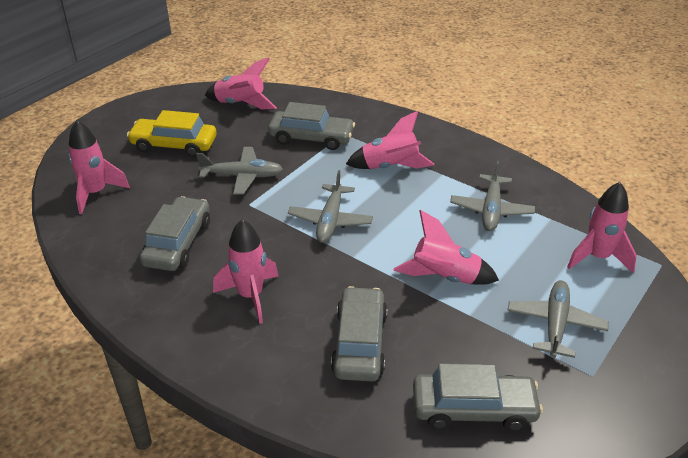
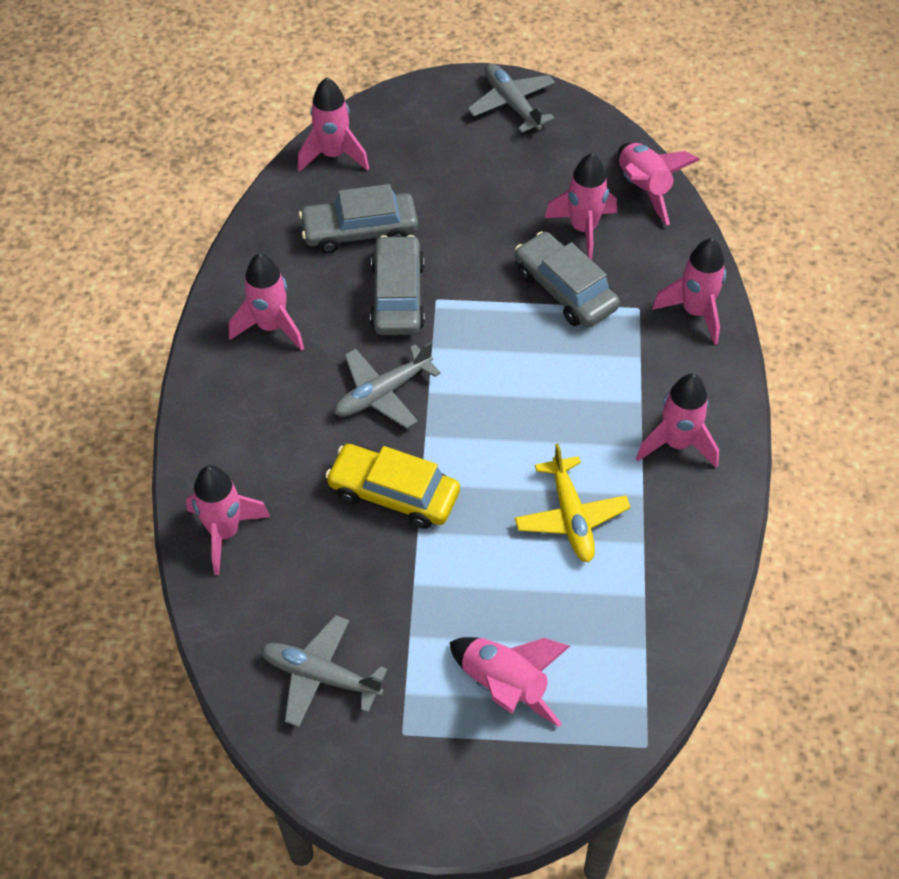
grey car: [140,196,210,271] [268,102,355,150] [331,286,388,382] [413,363,543,431] = 4 -> [299,184,418,253] [370,235,425,335] [515,231,620,327] = 3
grey plane: [196,147,283,195] [288,170,373,243] [450,161,535,231] [507,280,609,358] = 4 -> [261,615,388,727] [334,342,441,429] [467,63,555,133] = 3
pink rocket: [68,120,130,214] [205,57,277,110] [213,219,278,324] [346,111,434,169] [393,210,499,285] [567,182,637,273] = 6 -> [186,465,270,575] [229,253,304,351] [298,77,369,172] [449,637,570,727] [545,153,617,260] [618,142,700,225] [636,374,719,468] [652,238,726,345] = 8
yellow plane: none = 0 -> [515,444,631,562] = 1

